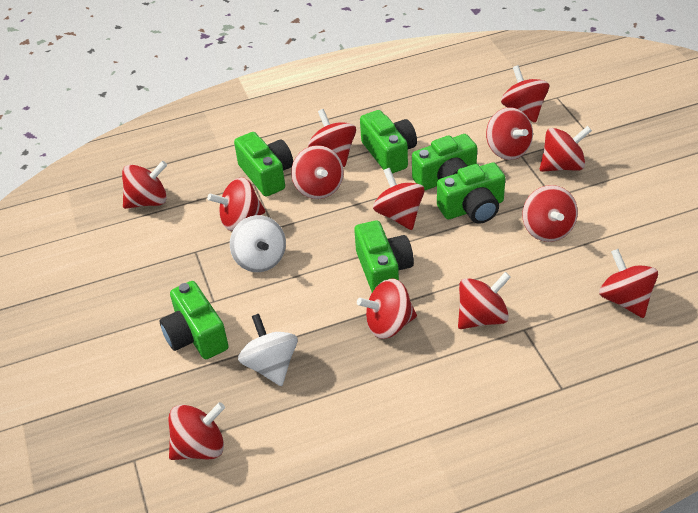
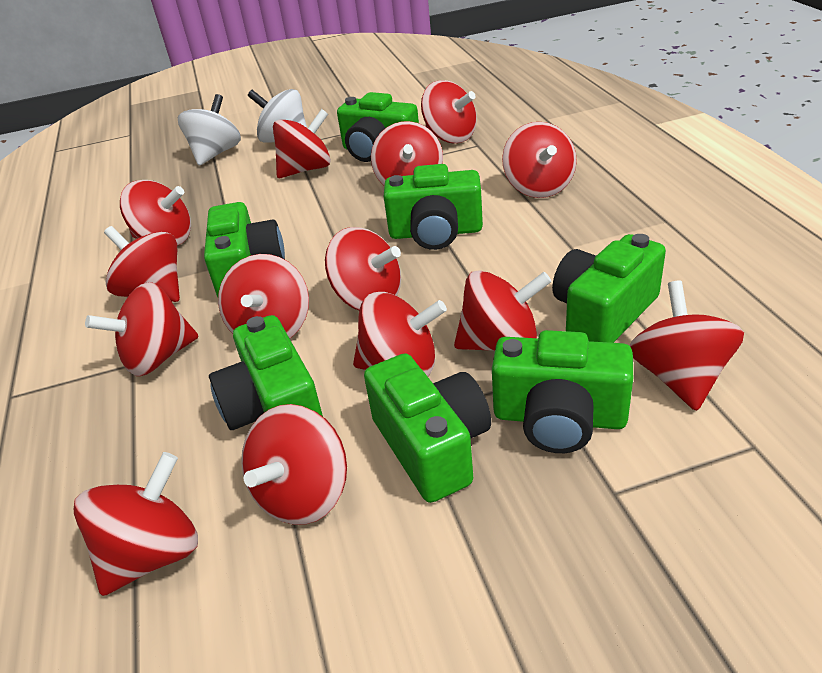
green camera: [159,281,229,359] [234,132,293,197] [354,220,414,292] [360,110,417,174] [412,134,477,191] [437,163,505,224] = 6 -> [204,202,285,297] [209,315,323,430] [337,92,419,162] [364,353,491,503] [383,164,483,250] [492,330,633,453] [552,234,666,343] = 7
red spinning top: [122,161,167,209] [169,402,225,460] [207,177,265,231] [291,145,344,199] [308,109,356,167] [357,279,417,339] [373,168,425,230] [458,272,511,329] [486,107,533,160] [501,65,549,123] [522,185,578,242] [540,126,592,172] [599,249,658,318] = 13 -> [74,452,198,596] [85,282,199,376] [104,226,180,302] [120,180,191,246] [218,254,309,338] [241,404,347,525] [273,109,331,178] [325,227,401,311] [353,292,447,377] [371,121,443,185] [421,80,477,143] [454,271,552,351] [502,122,577,198] [630,281,744,411] = 14

